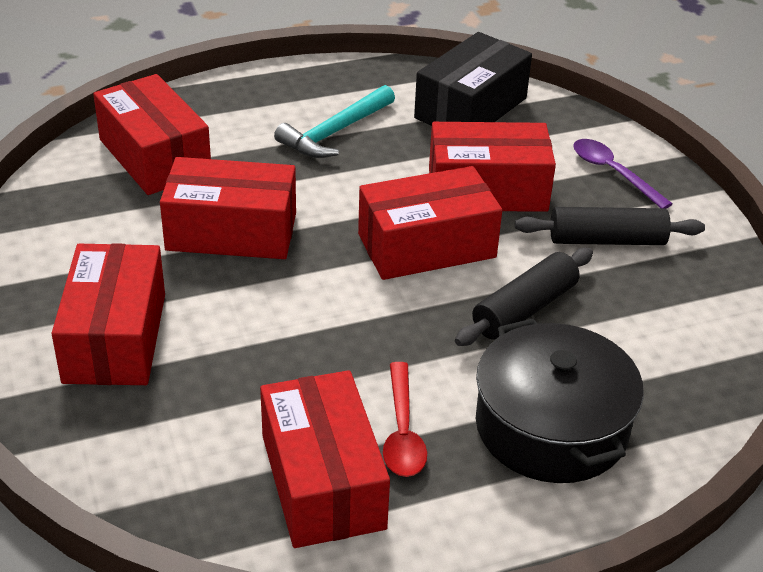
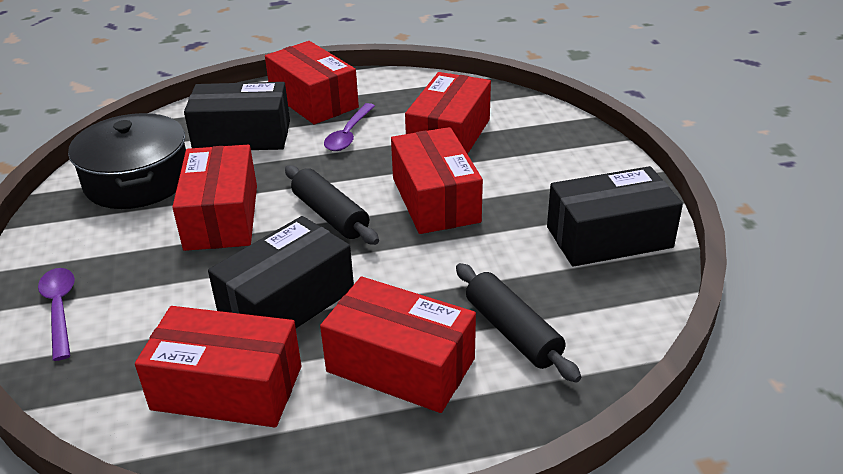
black box: [414,32,532,126] = 1 -> [184,82,290,150] [208,216,354,328] [547,166,683,267] = 3
purple spoon: [573,139,672,209] = 1 -> [38,268,75,361] [324,103,375,151] = 2
red spoon: [383,362,427,477] = 1 -> none = 0
turquoise hammer: [274,85,395,158] = 1 -> none = 0

